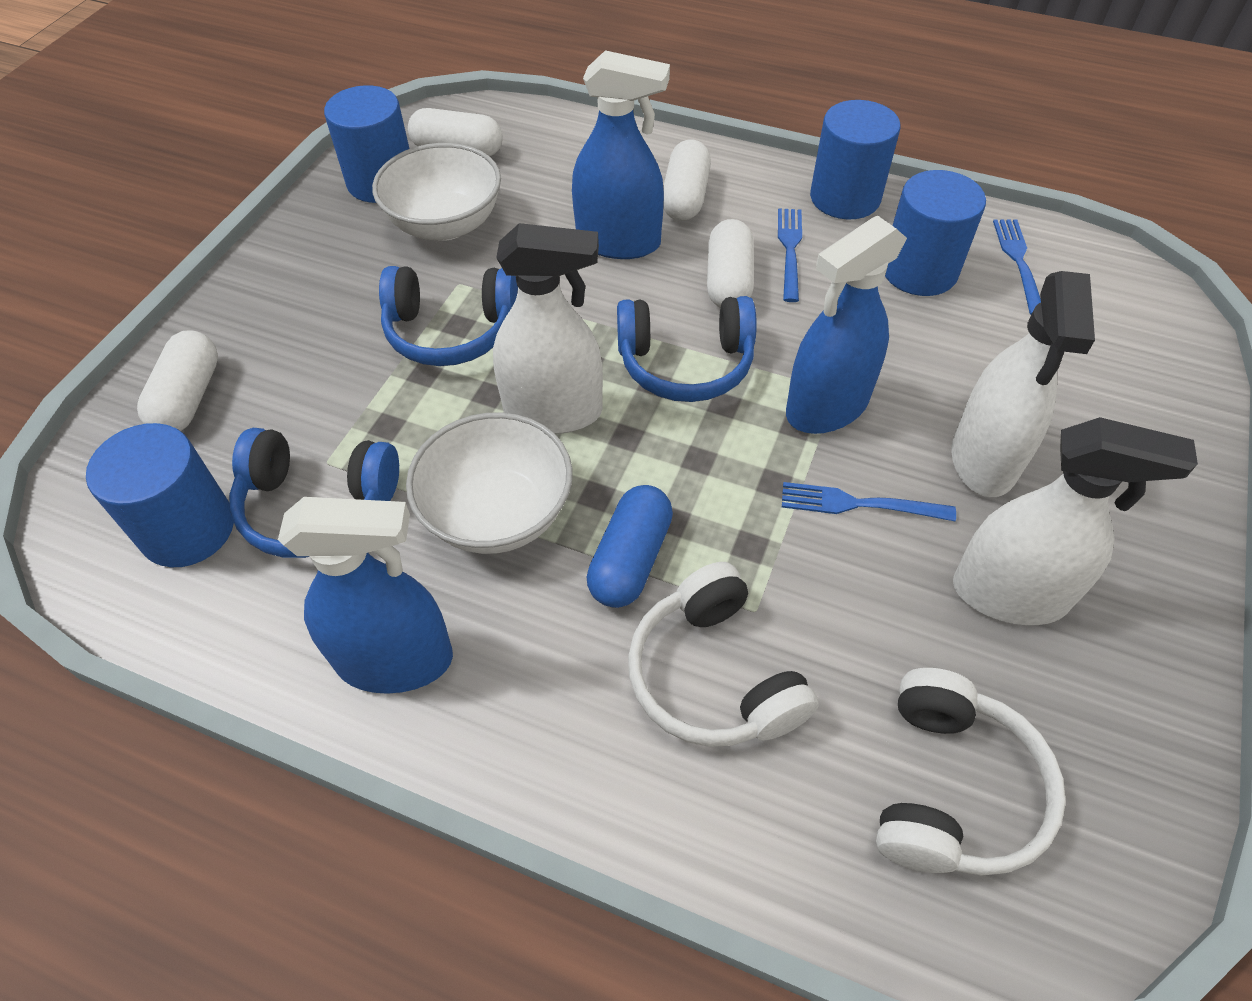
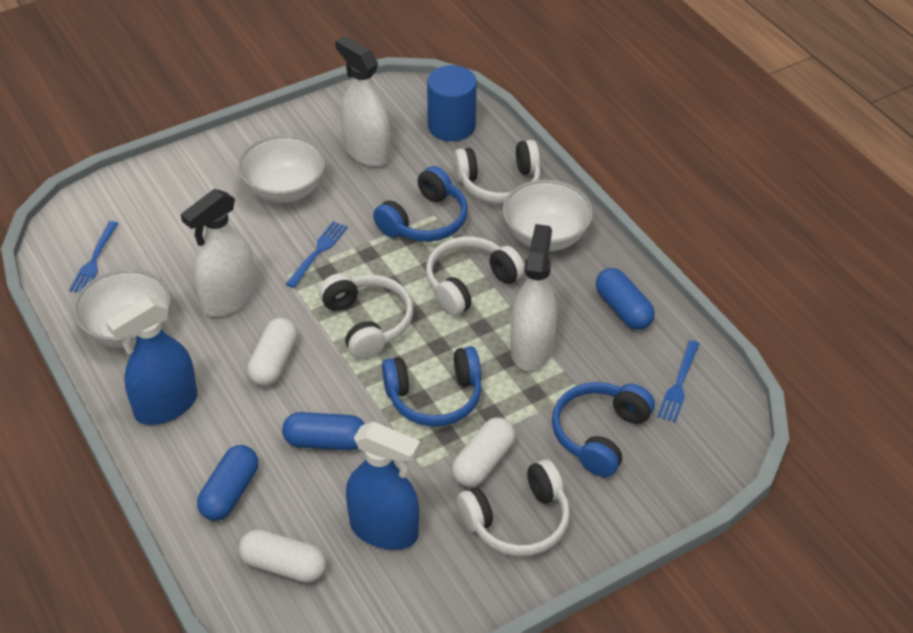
blue capsule: [587,485,673,608] = 1 -> [197,445,258,521] [282,412,365,450] [596,268,655,330] = 3
blue cylinder: [86,423,234,567] [324,85,409,203] [810,100,900,220] [885,170,986,296] = 4 -> [427,65,477,141] = 1
blue spray bottle: [278,497,453,694] [572,50,670,259] [786,216,907,434] = 3 -> [106,297,197,425] [346,421,420,550] = 2
white bowl: [372,143,501,241] [406,412,573,554] = 2 -> [73,269,171,348] [238,135,326,203] [503,180,593,251] = 3
white capsule: [137,331,218,431] [408,108,503,156] [663,139,711,221] [707,219,754,308] = 4 -> [239,529,326,583] [247,318,297,386] [452,417,515,487] = 3
white headphones: [628,562,819,747] [876,668,1066,876] = 2 -> [319,273,413,360] [426,236,525,316] [454,140,541,204] [457,459,570,556] = 4

